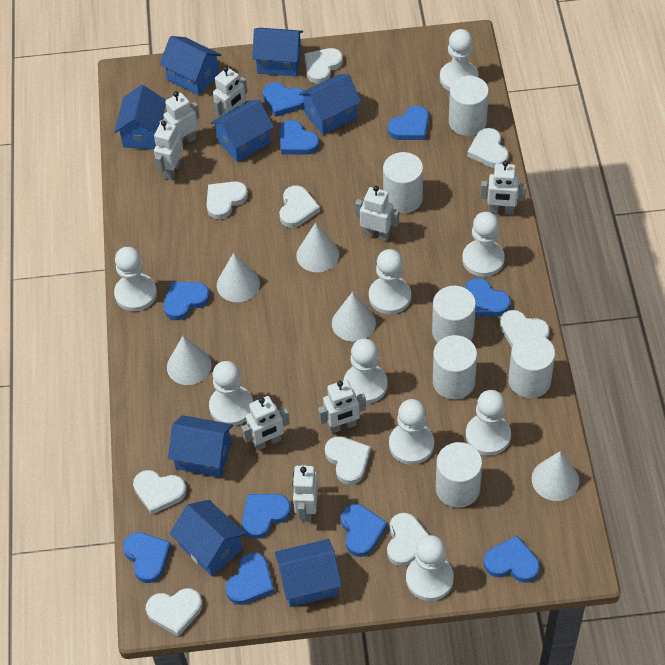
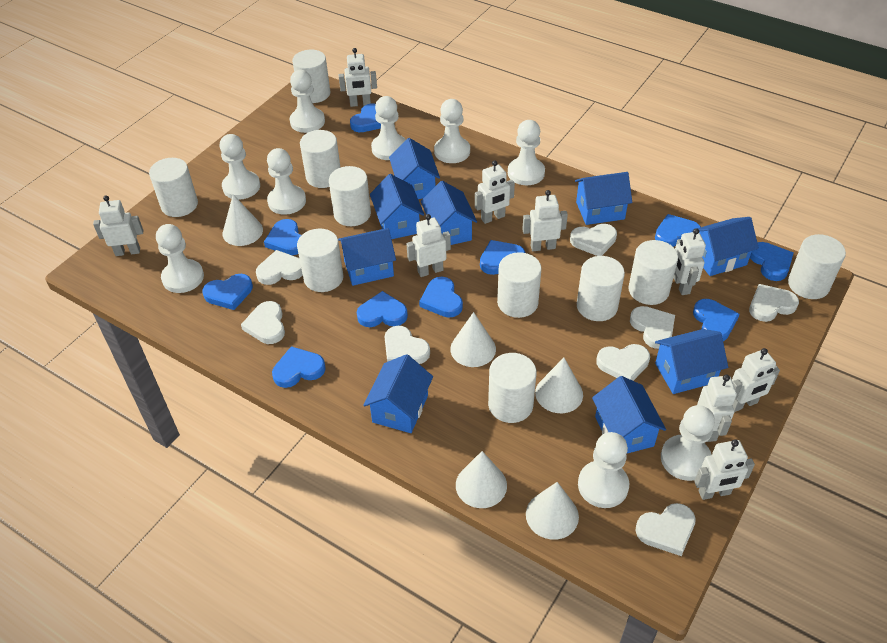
blue house: [114,85,166,150] [160,36,221,95] [168,415,233,478] [170,500,246,576] [211,99,274,162] [252,28,303,76] [275,539,342,607] [299,74,361,135] = 8 -> [338,228,396,286] [363,354,433,433] [370,174,424,239] [389,138,440,199] [421,181,477,245] [575,172,632,225] [592,376,666,453] [655,329,728,394] [691,217,759,276] = 9
white cylinder: [383,152,423,214] [432,286,476,343] [433,335,477,399] [436,442,482,508] [449,76,489,136] [508,334,555,398] = 6 -> [149,158,198,217] [292,50,330,103] [297,229,343,292] [300,130,341,188] [329,166,371,226] [488,353,537,423] [497,252,541,318] [577,256,625,321] [629,240,678,305] [788,234,846,299] = 10
white heart: [133,470,187,515] [146,588,202,636] [206,181,248,219] [279,185,320,228] [304,48,343,84] [325,436,371,485] [387,513,429,566] [467,128,508,168] [500,310,550,348] = 9 -> [241,301,285,344] [256,250,303,285] [385,326,430,364] [570,224,617,256] [596,344,650,381] [630,306,675,349] [636,503,696,556] [749,284,799,322] = 8
white robot: [154,121,183,180] [159,91,200,146] [213,66,248,117] [242,396,290,451] [292,465,318,522] [318,380,366,433] [355,186,399,241] [480,161,526,215] = 8 -> [93,196,143,256] [339,48,377,107] [406,214,451,277] [475,161,515,224] [522,190,568,251] [674,228,706,295] [694,439,755,500] [697,375,737,442] [732,348,780,412] = 9

